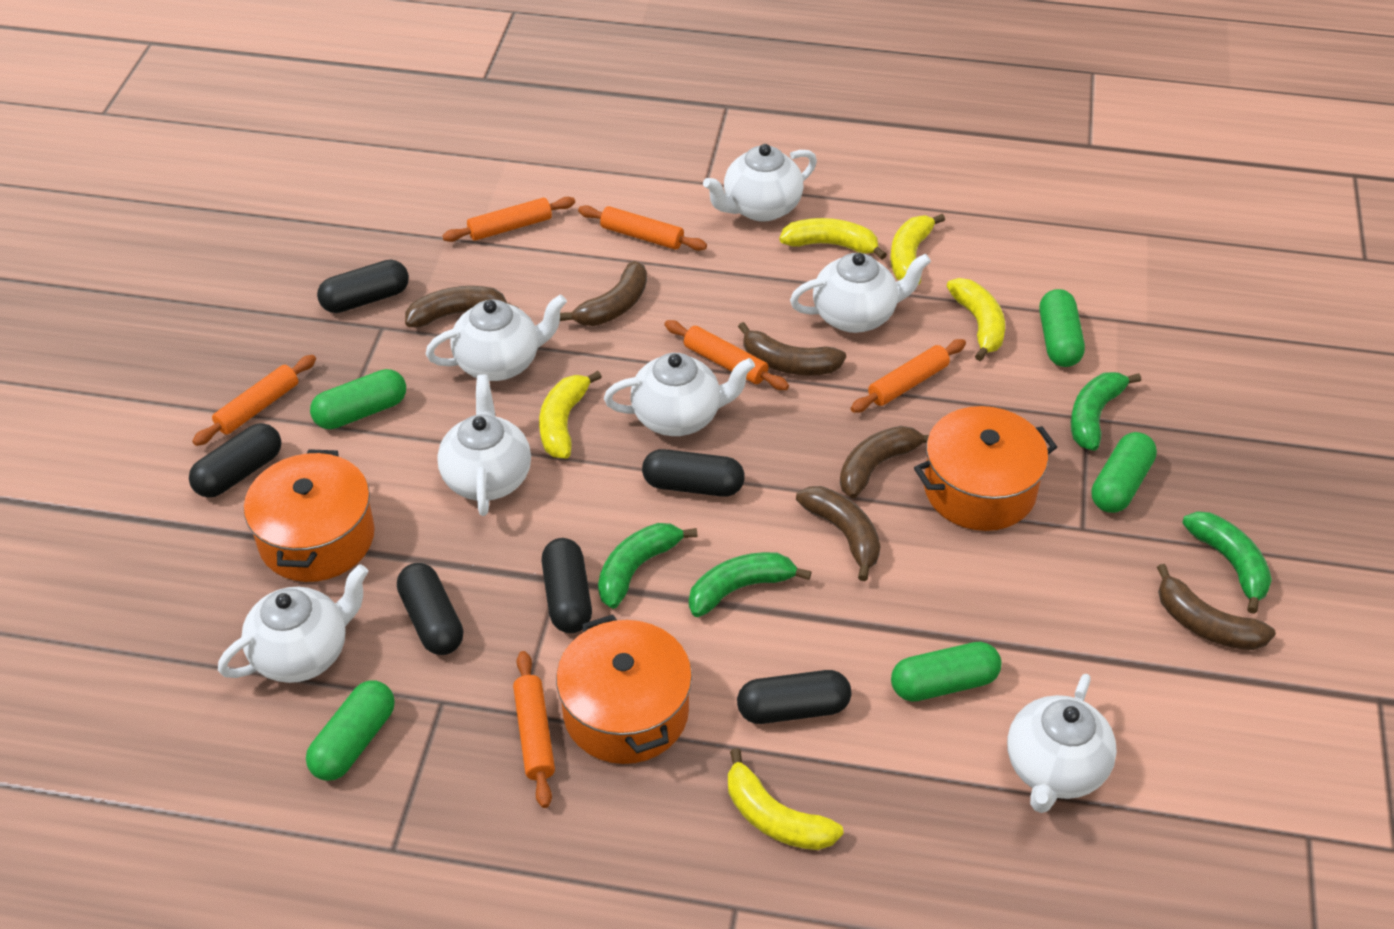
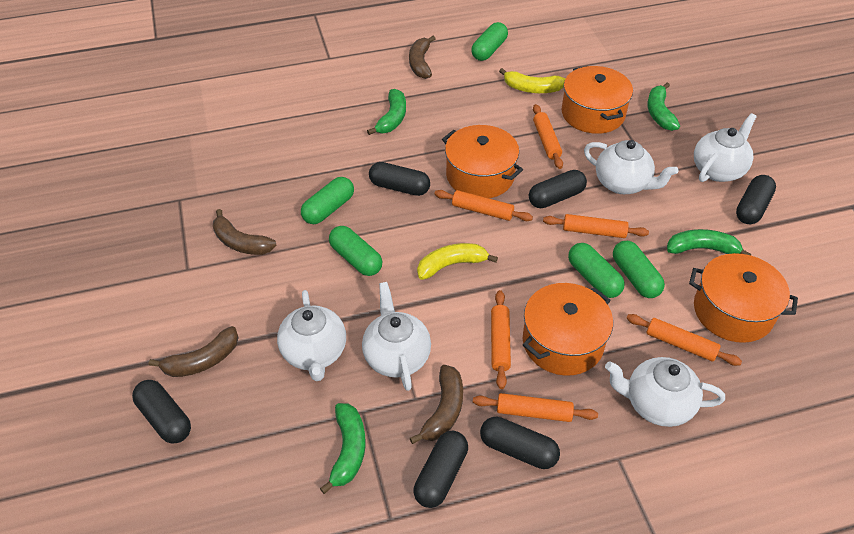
brown banana: [405,286,518,327] [560,261,647,326] [738,322,846,375] [796,486,880,581] [840,426,929,498] [1157,564,1276,650] = 6 -> [149,326,239,377] [213,209,277,255] [409,36,436,79] [410,365,463,444] = 4
orange pot: [244,449,375,582] [556,615,692,764] [914,406,1057,531] = 3 -> [442,125,523,198] [523,283,613,376] [561,66,633,134] [689,253,798,343] = 4
white teapot: [218,564,368,683] [426,294,567,381] [437,375,531,516] [604,353,755,436] [703,144,817,222] [790,253,931,333] [1007,674,1117,813] = 7 -> [277,290,346,381] [362,282,431,391] [584,140,678,194] [605,357,725,427] [694,113,757,182] = 5
yellow banana: [539,371,602,459] [728,748,844,850] [779,218,887,260] [890,214,945,285] [947,278,1005,361] = 5 -> [417,243,498,280] [499,68,565,93] = 2

